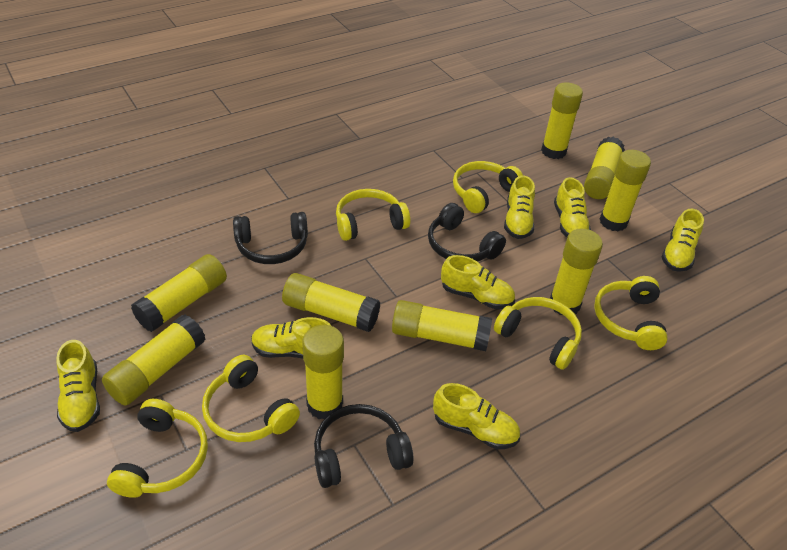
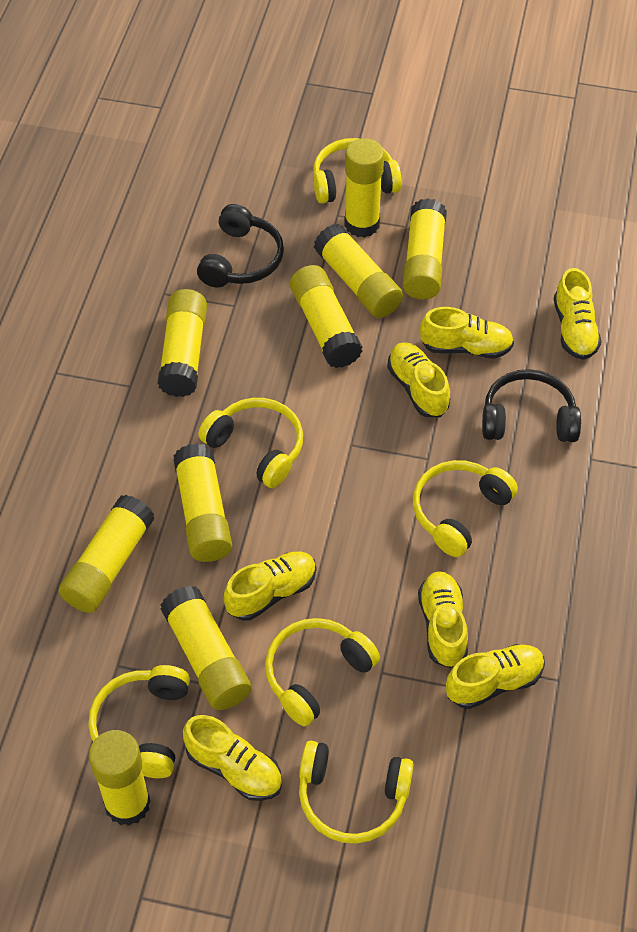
black headphones: [233,212,308,264] [314,404,414,488] [428,203,506,262] = 3 -> [197,204,284,288] [482,369,581,442] = 2

